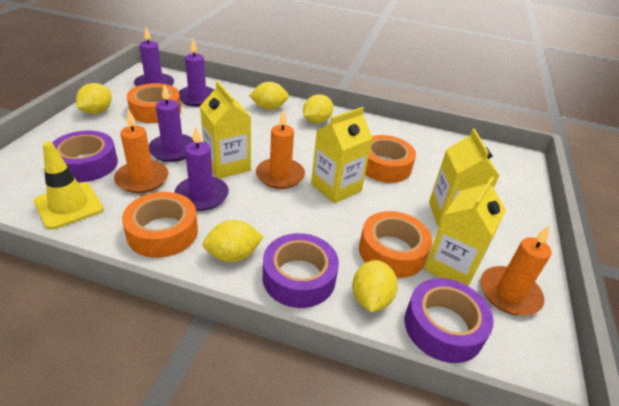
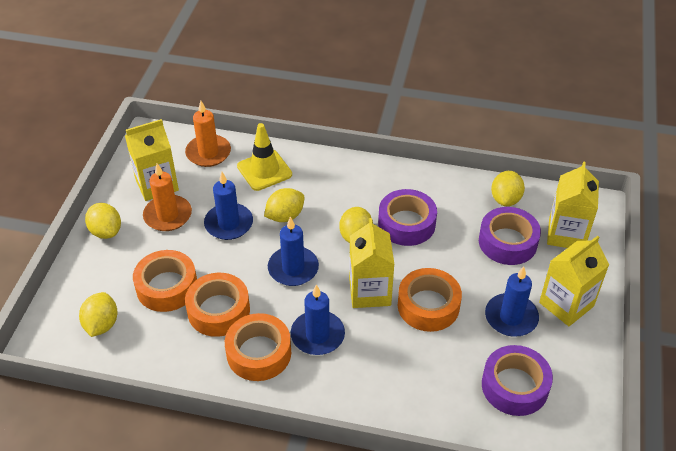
blue candle: none = 0 -> [204,172,253,240] [268,217,319,286] [291,285,345,355] [485,267,539,337] = 4
orange candle: [114,109,168,193] [256,110,305,189] [480,225,552,316] = 3 -> [143,163,192,231] [185,100,231,167] = 2
purple candle: [134,27,174,87] [149,84,194,162] [174,126,229,211] [179,39,214,107] = 4 -> none = 0

